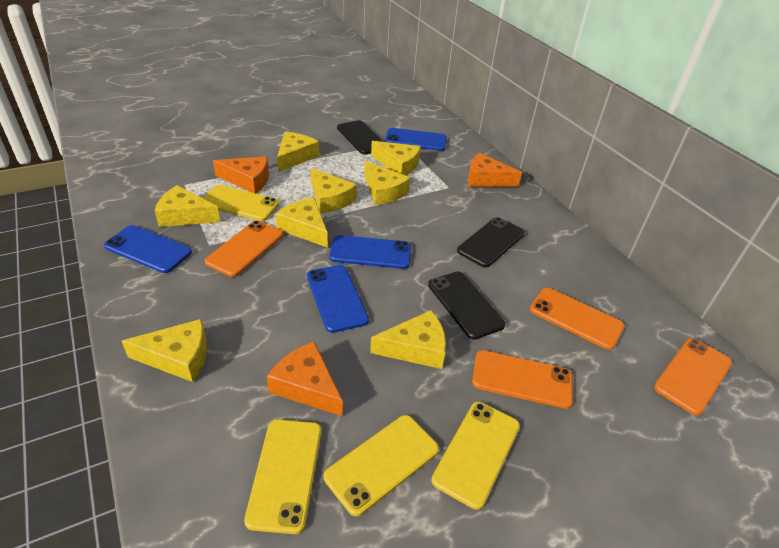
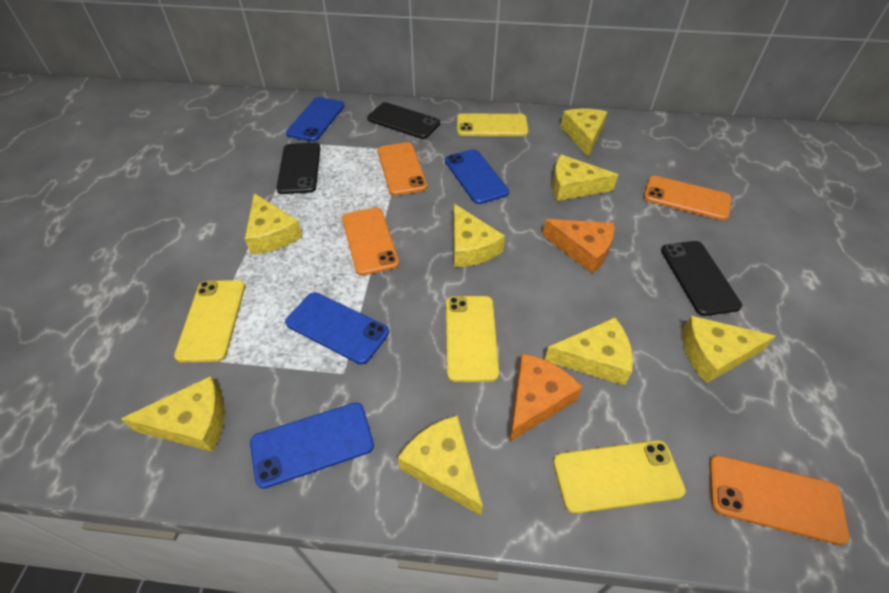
orange cheese: [213,156,269,193] [266,342,343,416] [468,153,522,187] = 3 -> [509,353,582,442] [542,219,615,274] = 2

